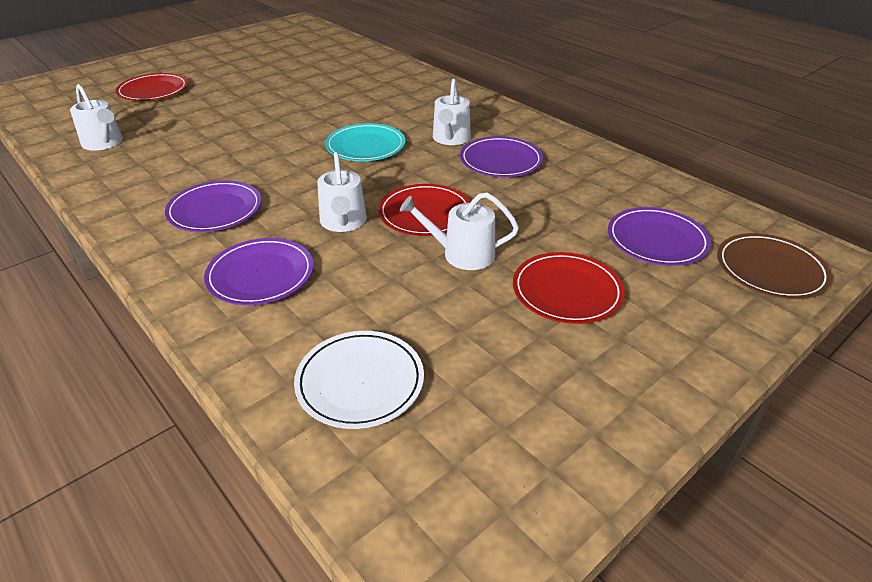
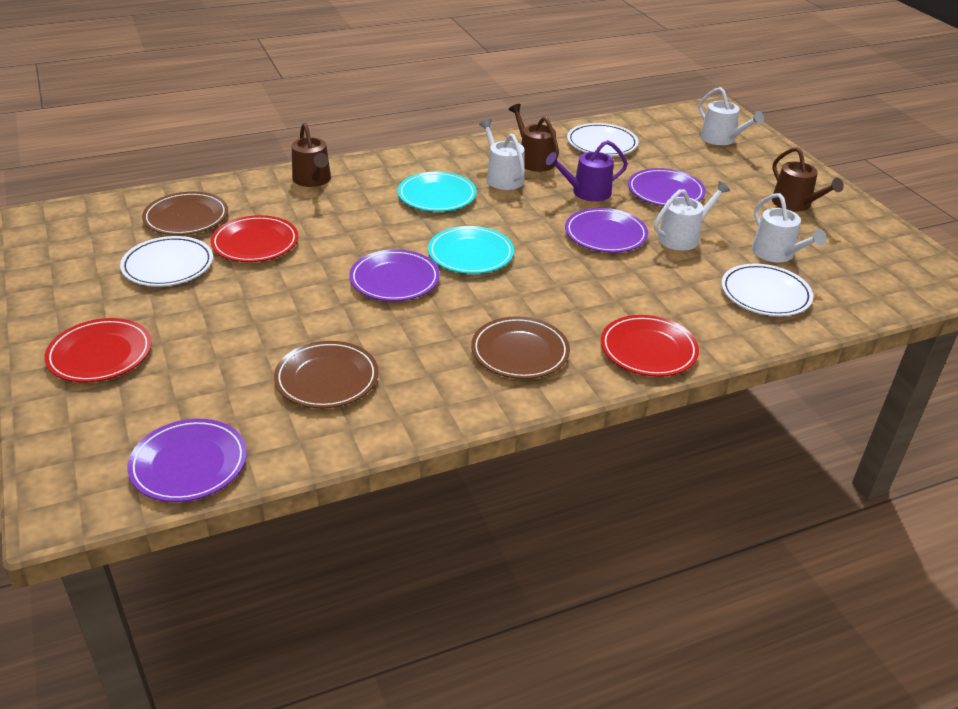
brown plate: [717,233,832,299] = 1 -> [142,192,228,235] [274,341,378,408] [471,316,570,379] = 3
brown watering can: none = 0 -> [292,122,331,187] [509,104,559,172] [772,147,844,212] = 3
purple watering can: none = 0 -> [546,140,628,202] = 1
turquoise plate: [325,123,405,161] = 1 -> [398,172,477,212] [428,226,514,274] = 2
white plate: [294,331,424,429] = 1 -> [120,236,213,286] [567,123,638,156] [721,263,813,316] = 3

